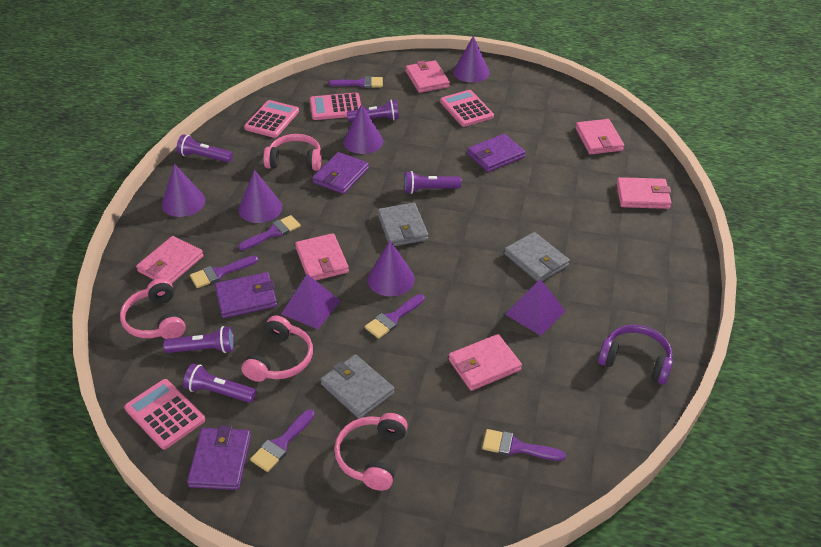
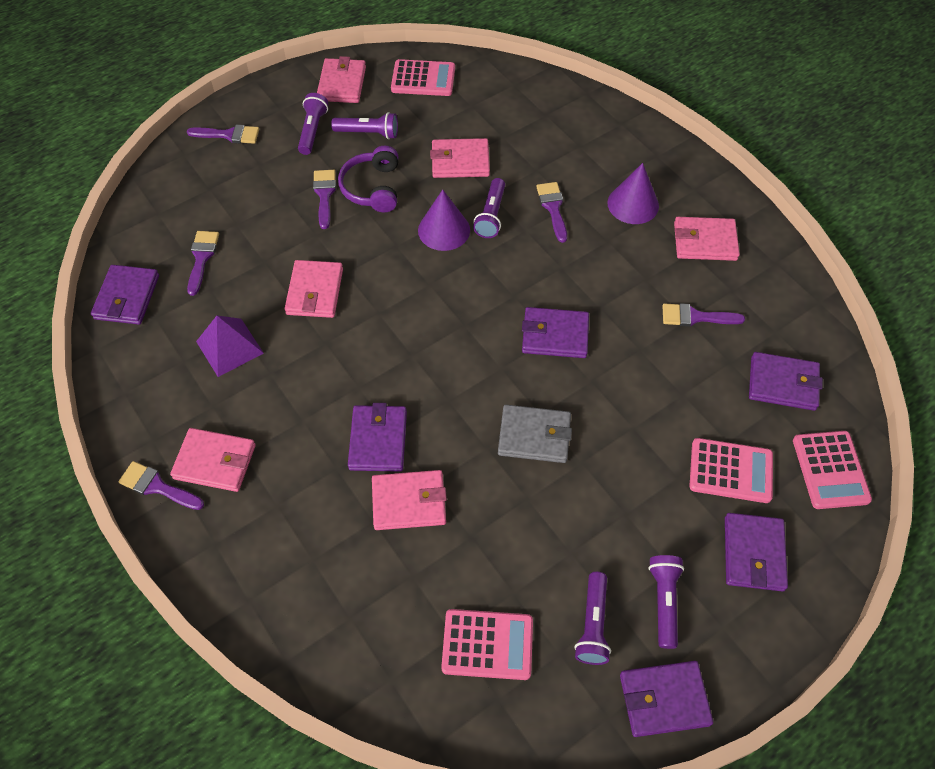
grey wallet: [320,354,395,419] [378,203,428,246] [504,232,570,282] = 3 -> [498,405,572,463] = 1
pink headphones: [120,278,186,339] [241,316,313,382] [263,134,321,171] [334,413,408,491] = 4 -> none = 0
purple cone: [162,164,206,217] [239,170,282,223] [343,104,383,154] [367,240,415,297] [453,36,490,83] = 5 -> [418,190,470,251] [607,163,659,224] = 2
purple pyramid: [281,274,340,329] [505,279,565,336] = 2 -> [196,316,264,377] = 1
purple wallet: [187,425,251,490] [215,272,277,318] [312,152,369,194] [467,134,526,172] = 4 -> [91,265,159,325] [348,403,407,472] [522,307,589,358] [620,661,713,737] [725,513,788,591] [749,352,823,411] = 6

